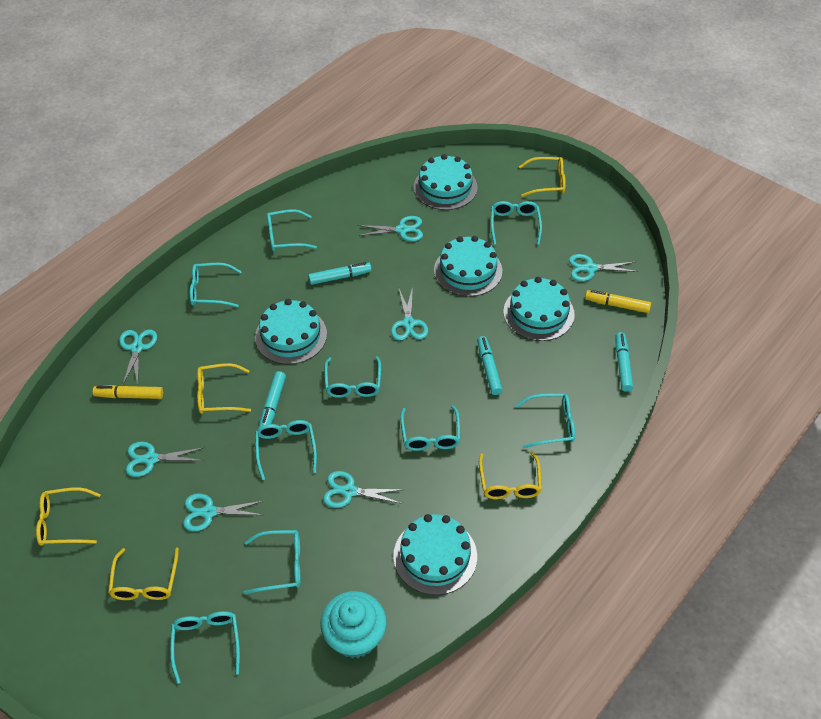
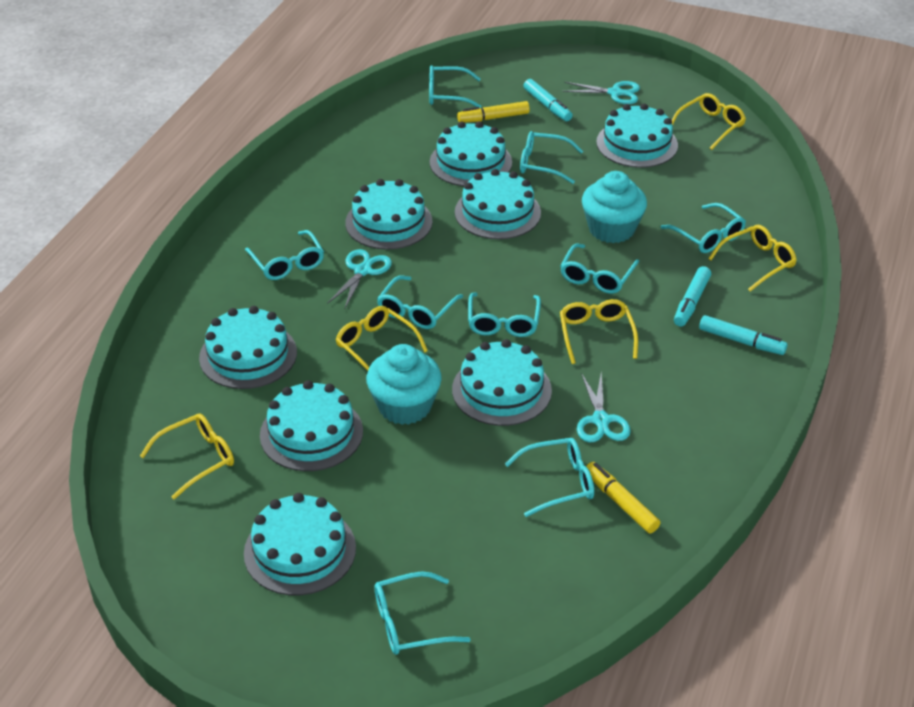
turquoise cake: [255,299,327,364] [393,514,477,595] [414,154,477,210] [434,236,502,297] [503,277,575,341] = 5 -> [199,306,297,389] [244,493,356,595] [260,381,363,471] [345,179,433,250] [430,121,512,186] [452,339,552,426] [455,169,541,239] [596,104,678,168] = 8
turquoise cupcake: [320,591,387,658] = 1 -> [366,344,442,425] [582,171,647,243] = 2
turquoise marker: [259,371,286,428] [308,262,372,285] [477,336,503,395] [615,332,633,392] = 4 -> [523,79,573,121] [674,266,711,327] [699,315,787,355] = 3
turquoise scissors: [119,329,157,386] [126,441,204,477] [183,493,263,531] [323,471,404,508] [358,216,423,241] [391,286,428,340] [569,254,638,281] = 7 -> [327,249,392,308] [562,81,640,104] [577,373,631,442] = 3

